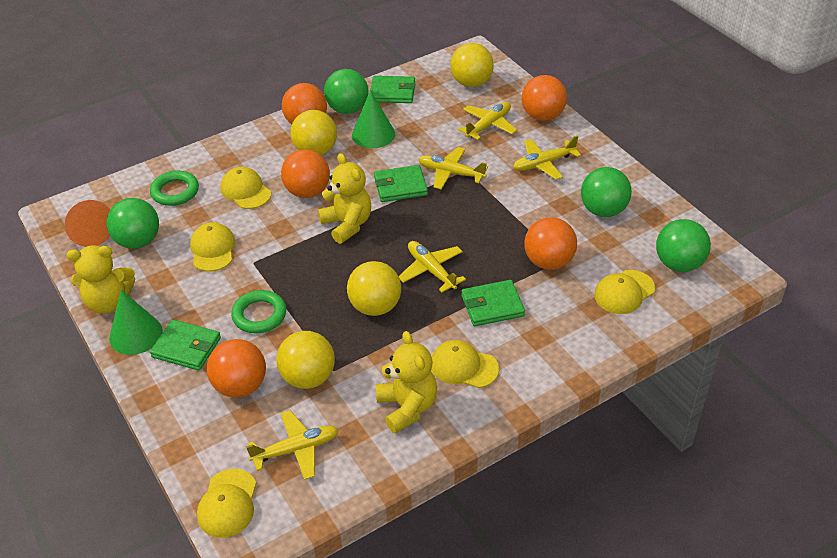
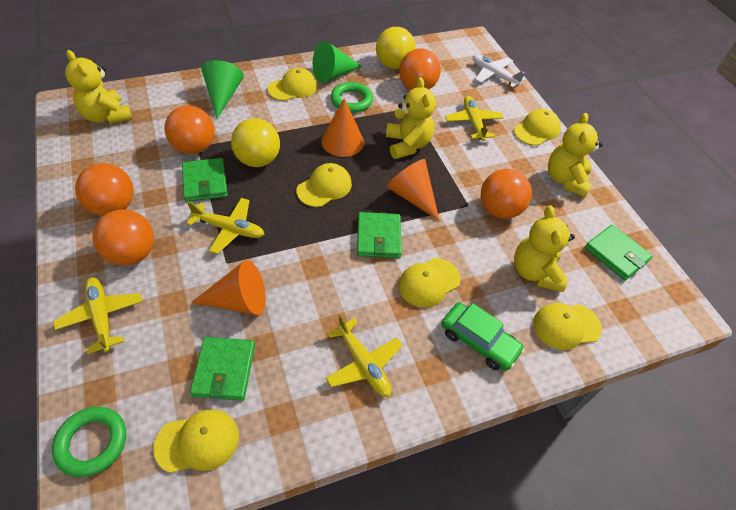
green ball: [107,198,159,249] [324,69,369,114] [581,167,632,217] [656,219,711,272] = 4 -> none = 0
green car: none = 0 -> [441,302,525,371] = 1
orange cone: [65,200,110,247] = 1 -> [191,260,266,315] [321,98,364,157] [387,159,440,221] = 3
white plane: none = 0 -> [473,54,525,88] = 1
yellow ball: [276,331,335,389] [290,110,337,155] [347,261,401,316] [450,43,494,87] = 4 -> [231,118,280,167] [376,27,416,69] = 2
yellow cap: [190,222,236,272] [197,469,256,538] [220,167,272,209] [431,340,499,388] [594,270,655,314] = 5 -> [153,409,239,473] [268,68,317,101] [297,163,352,207] [399,258,460,308] [514,109,561,146] [533,303,602,350] = 6
yellow plane: [246,410,339,480] [399,241,466,292] [419,147,488,190] [458,102,517,140] [513,136,581,180] = 5 -> [53,277,143,354] [186,198,264,254] [325,314,403,397] [445,96,504,141] = 4
yellow teddy bear: [66,246,135,314] [318,153,371,244] [375,331,437,433] = 3 -> [65,50,133,124] [386,77,436,159] [514,205,575,292] [548,113,603,197] = 4

